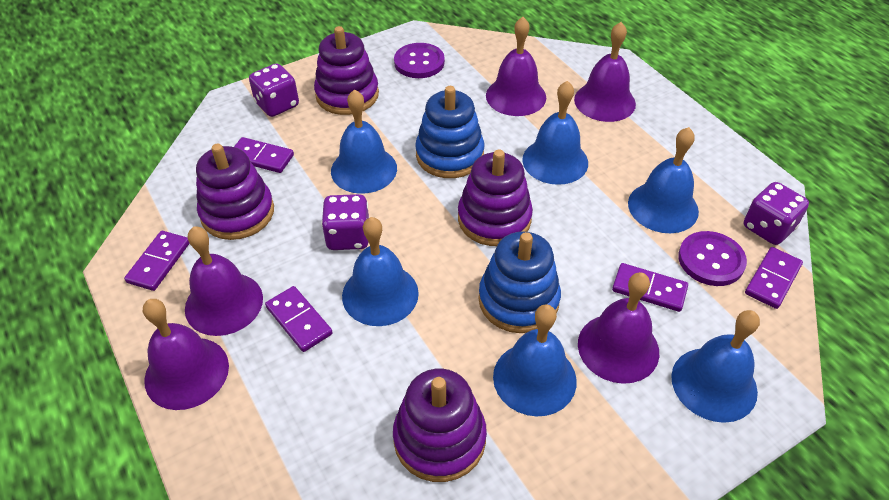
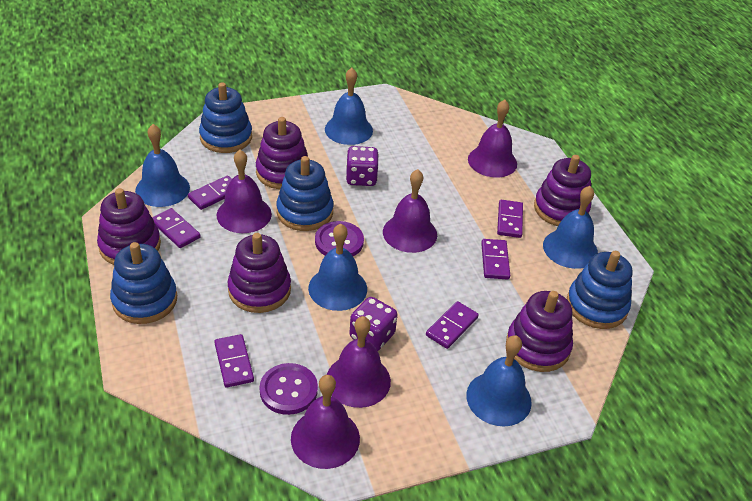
blue bell: [331,89,397,194] [342,217,419,326] [493,304,577,416] [522,81,588,185] [628,127,699,233] [671,310,760,423] = 6 -> [135,124,190,207] [308,224,367,311] [325,68,373,145] [466,335,532,426] [543,186,598,269] = 5
blue stacking toy: [415,86,484,178] [479,231,561,333] = 2 -> [110,242,177,324] [199,82,252,153] [276,156,334,231] [567,251,633,329] = 4
purple dice: [249,63,299,117] [321,194,369,250] [744,182,809,245] = 3 -> [346,146,379,186] [350,297,397,351] = 2
purple domino: [124,231,190,291] [234,137,294,173] [265,286,333,352] [612,263,688,312] [745,247,803,309] = 5 -> [152,208,201,248] [188,175,232,210] [214,334,254,388] [426,301,479,349] [481,239,510,280] [497,200,523,238] = 6
purple stacking toy: [196,144,274,240] [314,26,379,115] [393,369,487,482] [458,149,533,246] = 4 -> [97,188,161,265] [228,233,291,313] [256,117,308,189] [506,291,573,372] [534,155,591,226] = 5

